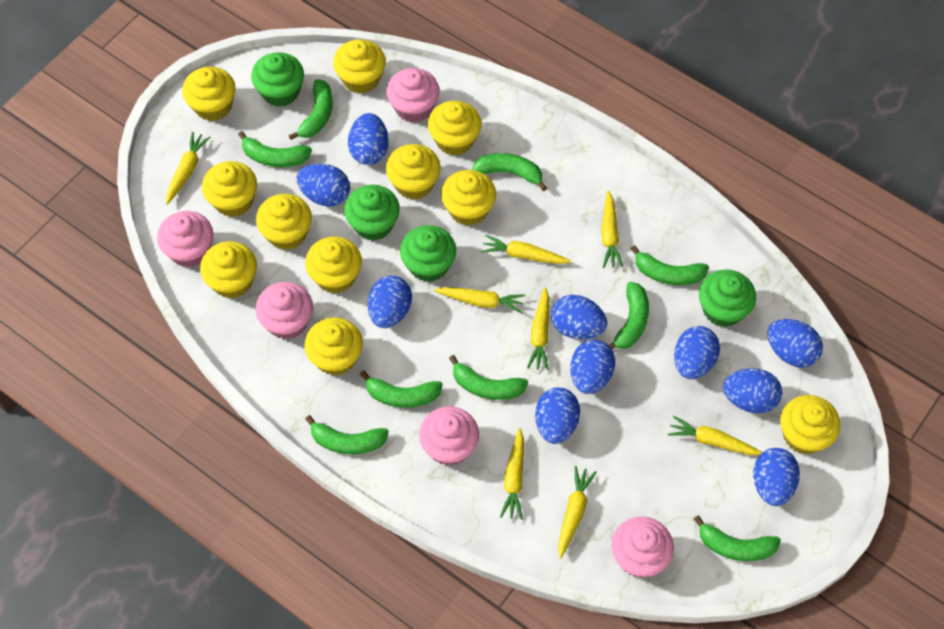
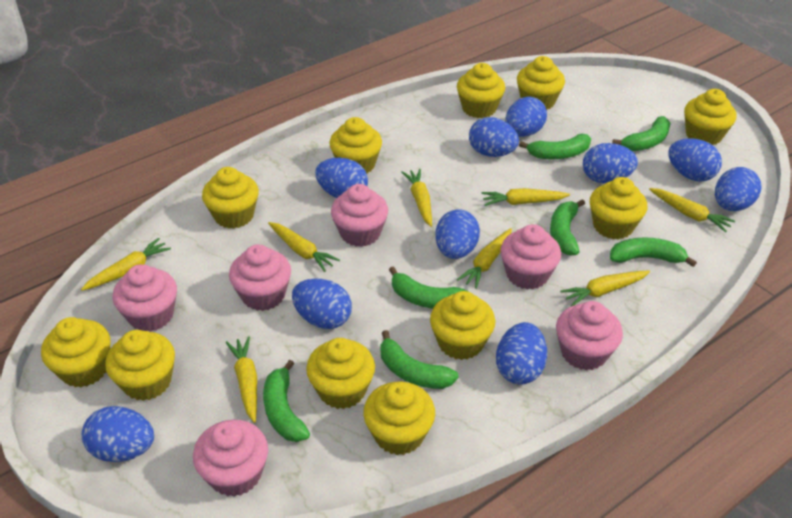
green banana: [238,131,312,167] [289,79,333,140] [305,415,389,454] [360,370,443,408] [449,355,528,400] [472,153,547,191] [608,282,649,349] [630,245,709,285] [694,515,781,561] = 9 -> [263,360,310,442] [380,330,459,389] [389,267,469,309] [519,134,591,159] [550,199,585,256] [610,237,697,267] [612,116,671,151] = 7
green cupcake: [251,52,304,107] [344,185,400,241] [400,225,456,282] [699,269,756,327] = 4 -> none = 0
pink cupcake: [157,211,213,268] [256,282,313,340] [386,68,440,123] [419,406,479,466] [612,516,674,578] = 5 -> [112,264,177,332] [193,420,268,497] [229,244,291,311] [331,184,388,247] [500,224,561,290] [556,301,623,371] = 6

